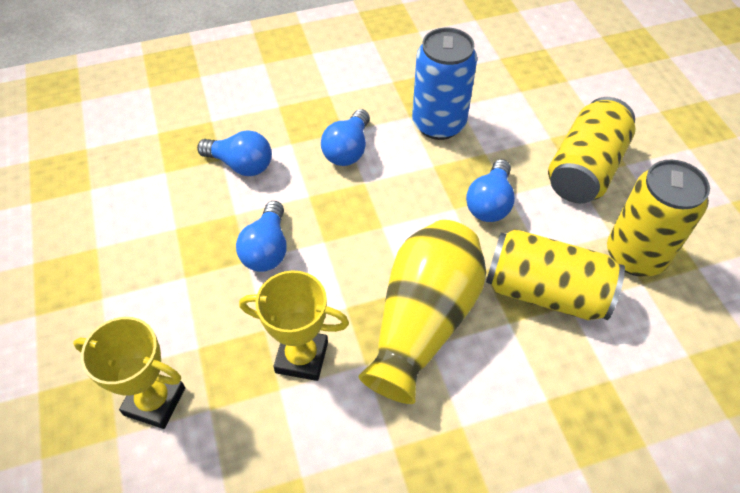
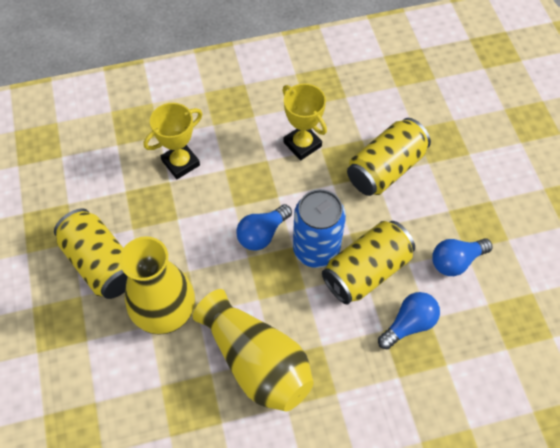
blue light bulb: [197,130,272,176] [236,201,287,272] [321,109,370,166] [466,159,515,222] = 4 -> [236,204,292,251] [378,292,440,349] [432,238,493,276] = 3
yellow vase: [359,220,486,404] = 1 -> [120,236,195,335] [193,289,314,412] = 2

